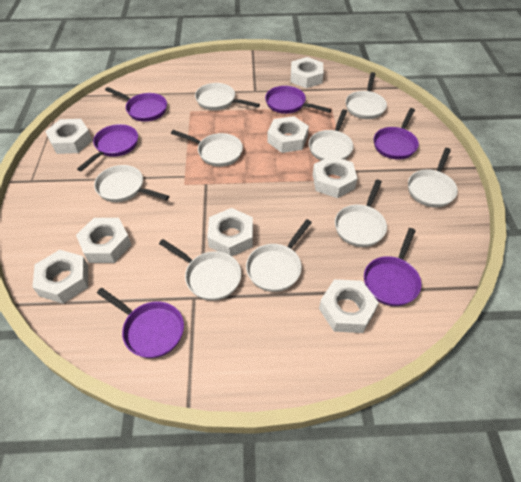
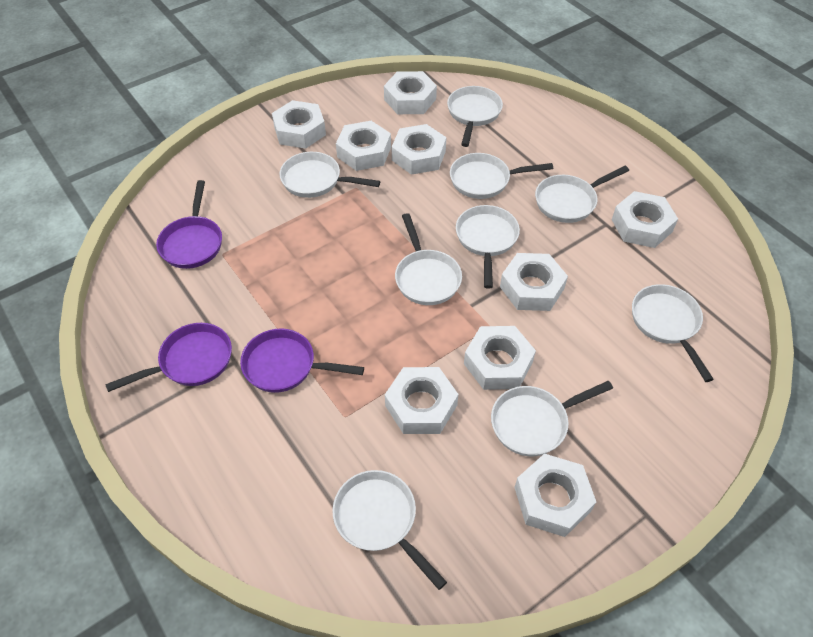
purple pan: [77,124,138,171] [97,288,184,358] [105,87,167,122] [265,86,332,114] [364,228,421,306] [374,108,419,160] = 6 -> [105,323,232,392] [156,180,222,269] [240,328,364,393] = 3
white nut: [32,250,88,304] [45,119,92,154] [76,218,131,263] [207,208,253,256] [267,116,309,153] [290,57,324,88] [313,156,357,198] [319,279,379,333] = 8 -> [272,100,326,149] [336,121,391,171] [384,71,437,114] [385,367,459,434] [392,124,447,175] [464,326,536,390] [500,253,568,311] [514,453,596,537] [612,191,678,248] = 9

